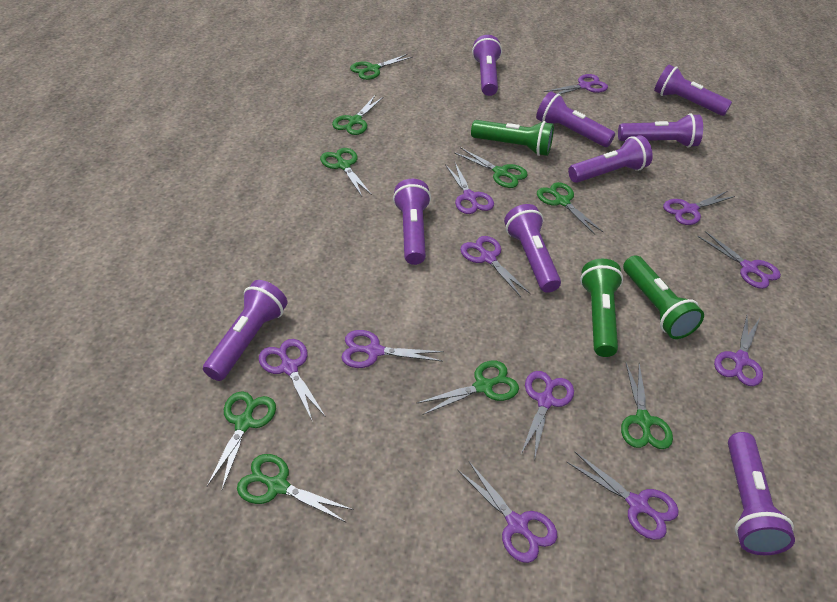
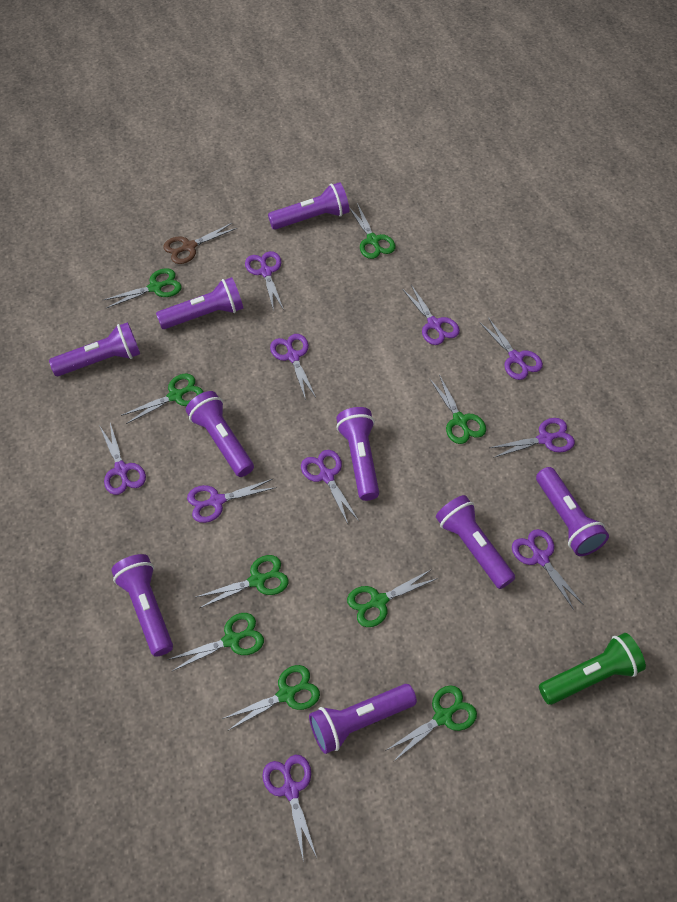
brown scissors: none = 0 -> [163,223,237,264] = 1
green flashlight: [471,120,554,156] [580,259,623,357] [623,255,704,339] = 3 -> [539,633,646,705] = 1
purple scissors: [259,339,326,420] [341,330,444,368] [445,163,494,214] [457,462,557,563] [460,236,531,297] [521,371,574,461] [544,74,608,94] [567,452,679,540] [663,191,735,225] [697,231,781,289] [714,314,763,386] = 11 -> [99,423,146,495] [187,479,277,523] [245,251,284,311] [262,755,317,862] [270,334,316,400] [301,450,359,524] [402,285,460,345] [479,318,543,380] [489,418,575,458] [512,529,584,610] = 10

